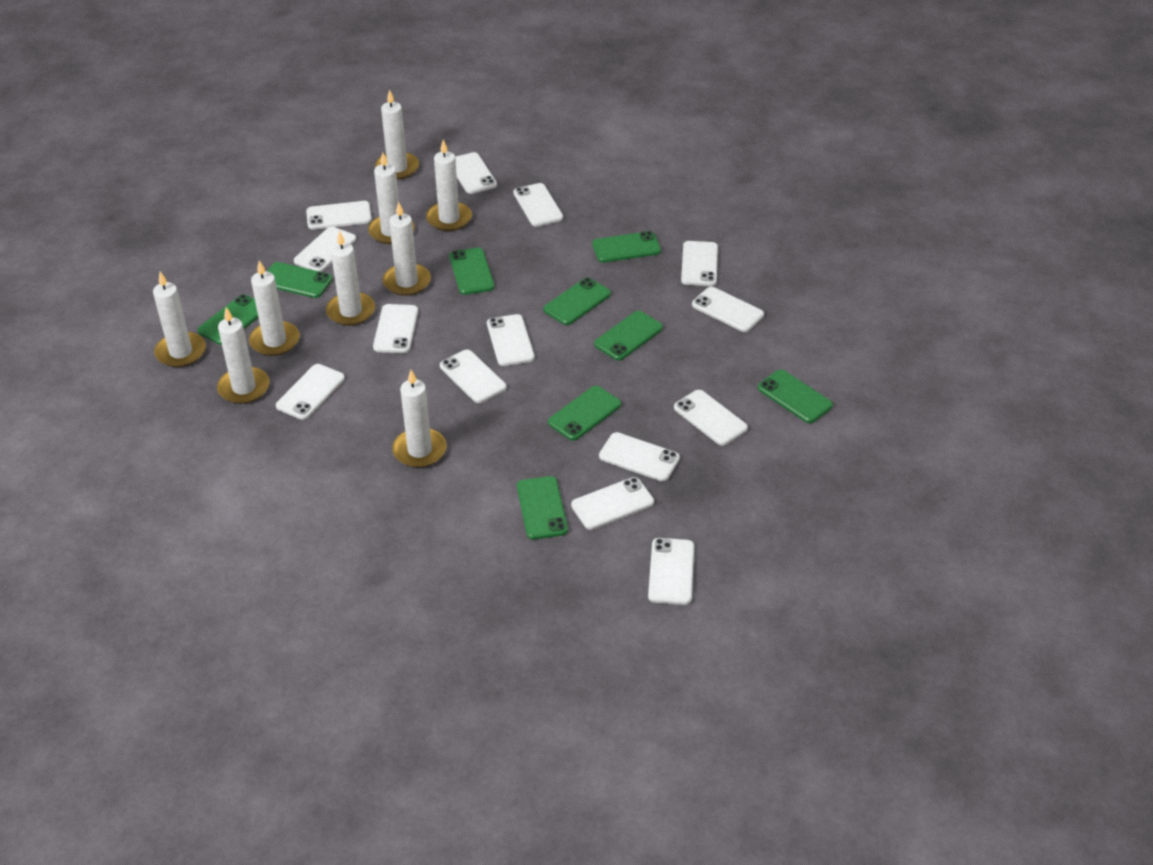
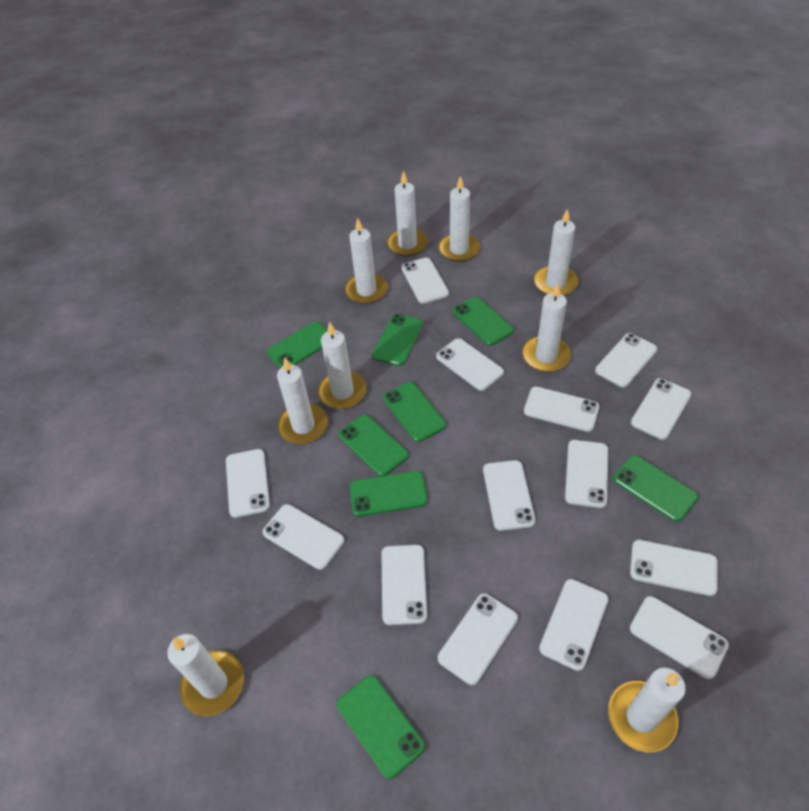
green phone: [197,294,258,345] [267,262,333,298] [449,247,495,295] [517,476,568,540] [543,278,611,325] [548,386,621,441] [592,231,661,263] [594,311,663,360] [758,370,833,423] = 9 -> [267,322,328,368] [337,675,425,779] [339,414,409,476] [349,471,428,517] [372,314,423,366] [383,382,446,442] [452,296,514,346] [613,455,698,522] = 8

